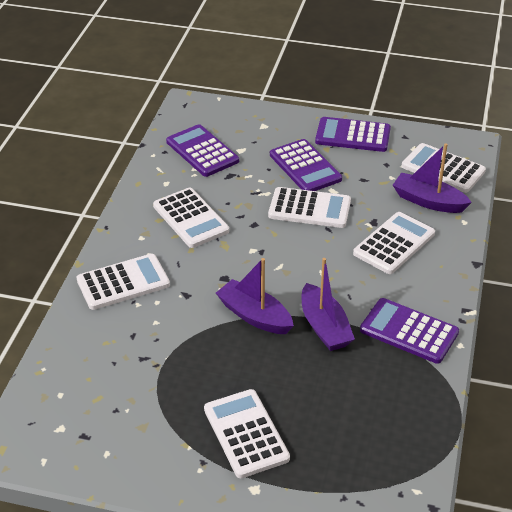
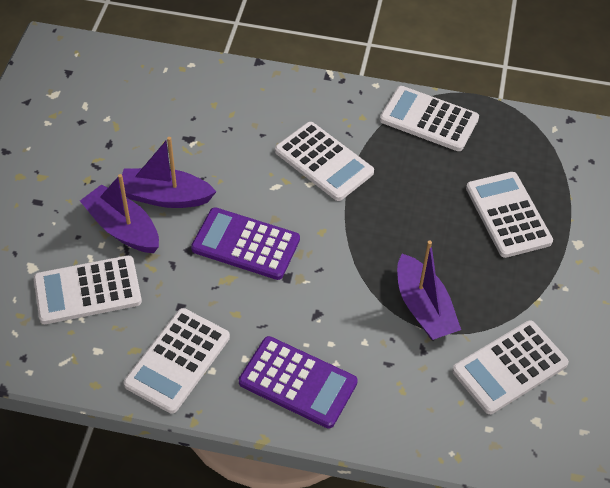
purple calculator: [166,124,239,177] [270,139,342,191] [315,117,391,152] [360,298,459,364] = 4 -> [191,207,300,280] [239,336,358,429] = 2

